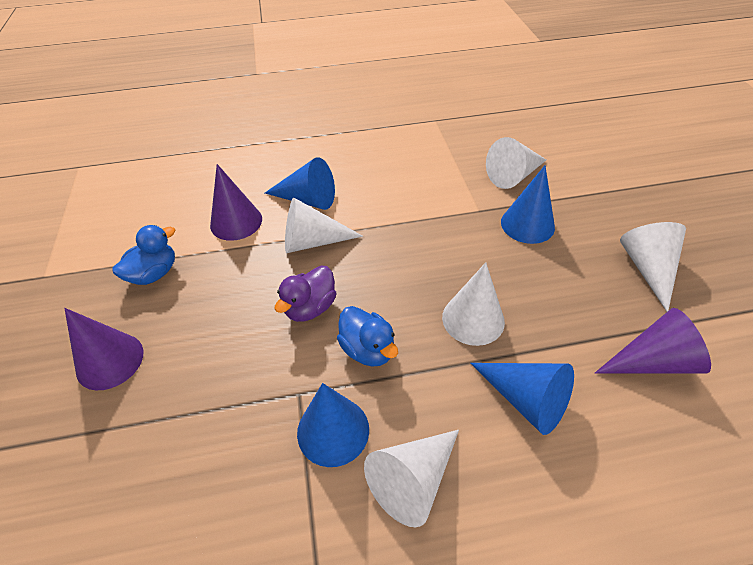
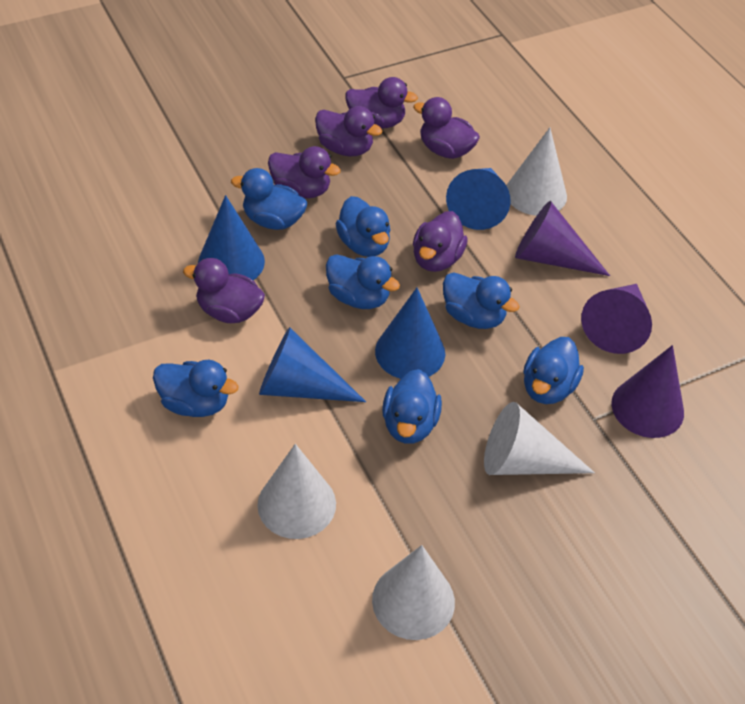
blue duck: [112,225,175,285] [337,306,398,366] = 2 -> [153,360,238,417] [231,168,308,230] [326,254,400,309] [336,196,390,257] [382,369,442,444] [443,272,520,329] [523,337,584,404] = 7
purple duck: [275,266,336,322] = 1 -> [183,258,265,323] [268,146,341,199] [315,106,382,156] [345,77,418,129] [413,97,480,159] [413,211,468,272] = 6
white cone: [285,197,363,253] [364,430,459,527] [442,262,505,346] [486,137,546,189] [620,222,686,312] = 5 -> [257,444,336,539] [372,545,455,640] [484,402,595,475] [507,128,567,216] = 4

